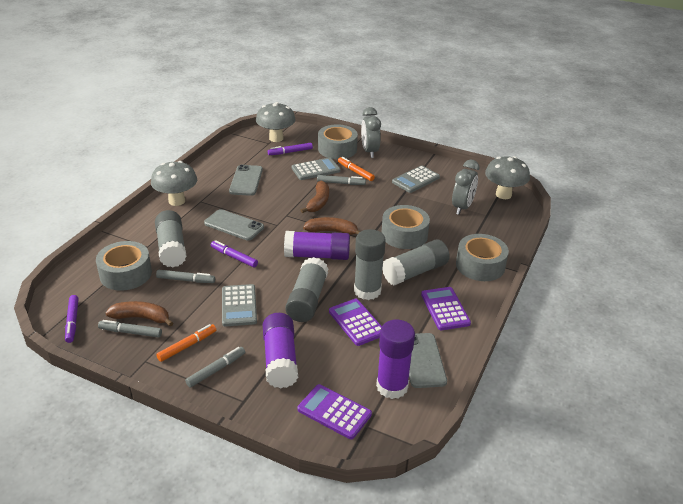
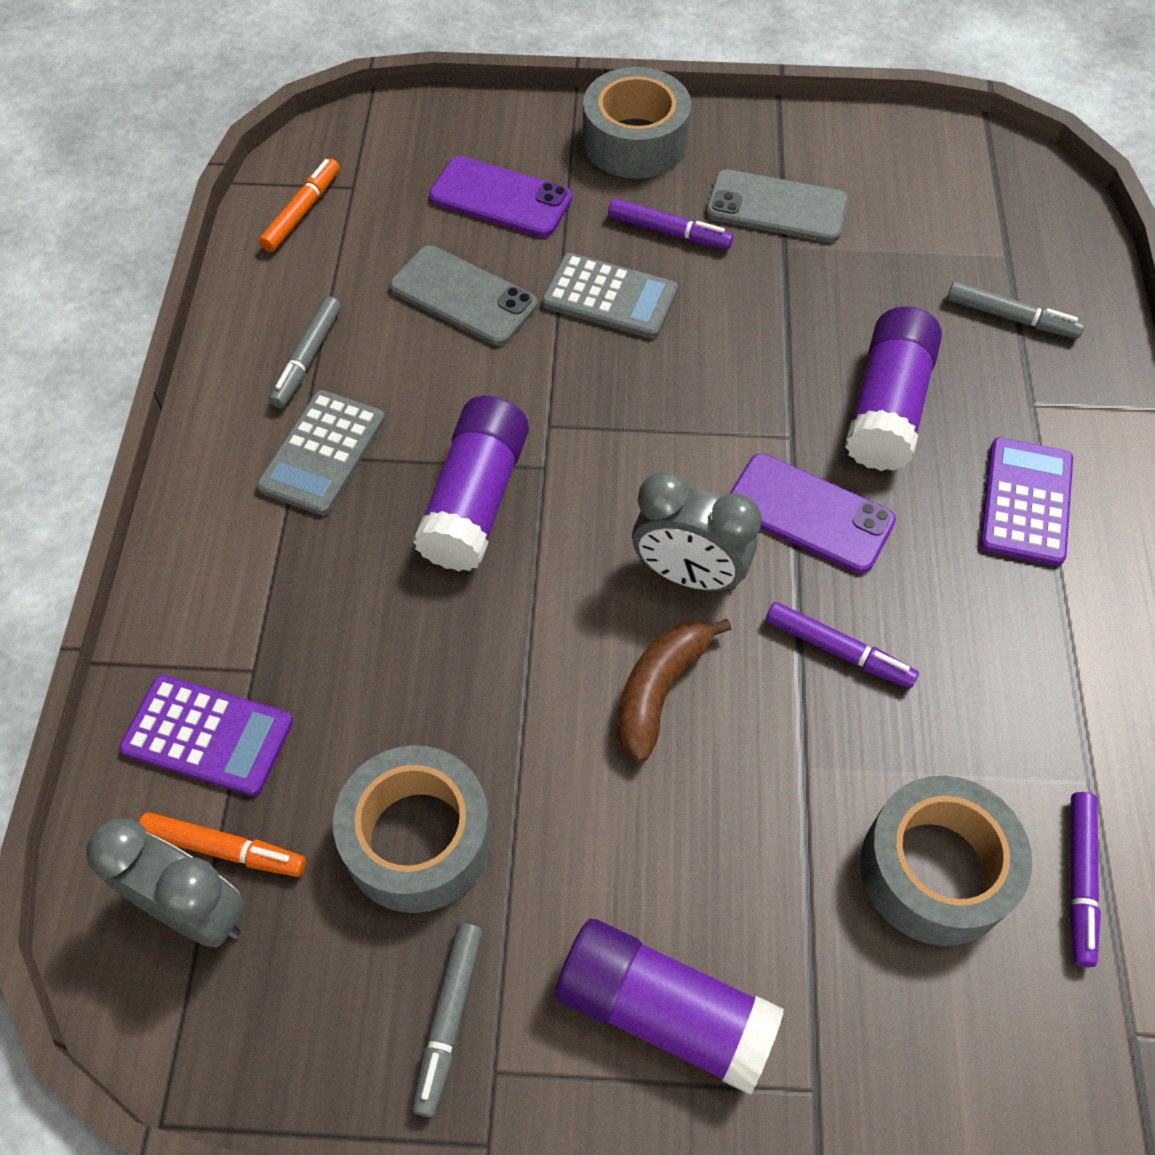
brown banana: [105,301,173,327] [300,180,329,213] [303,217,361,235] = 3 -> [618,619,731,762] = 1
grey calculator: [222,284,257,327] [291,157,340,180] [392,165,440,193] = 3 -> [256,390,386,516] [542,253,678,339] = 2
grey glue stick: [155,210,187,268] [285,257,329,322] [354,229,386,300] [382,239,450,286] = 4 -> none = 0
grey marker: [98,320,162,338] [156,270,215,283] [185,347,245,388] [317,175,366,185] = 4 -> [269,296,341,408] [412,923,482,1117] [947,281,1085,339] = 3
grey mushroom: [151,161,197,206] [256,102,296,142] [485,156,530,199] = 3 -> none = 0
grey phone: [204,209,264,241] [229,165,263,196] [409,333,447,388] = 3 -> [390,246,538,346] [706,169,849,243] = 2
grey tape: [96,241,152,291] [318,124,358,159] [381,205,430,249] [456,234,509,281] = 4 -> [333,745,492,913] [583,67,691,178] [860,776,1032,946] = 3
purple calculator: [298,384,372,439] [329,299,382,346] [421,287,471,330] = 3 -> [119,675,293,796] [980,437,1073,566] = 2
purple phone: none = 0 -> [429,156,572,237] [729,453,896,573] = 2

